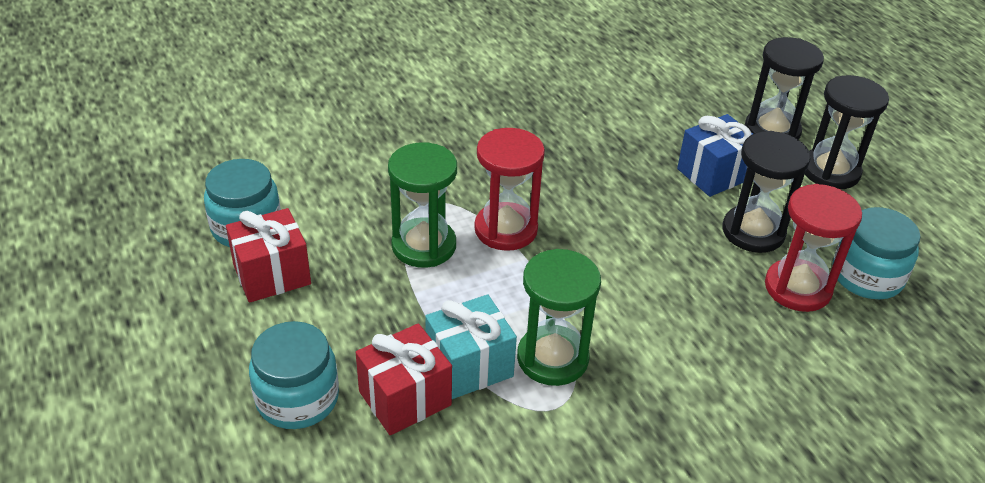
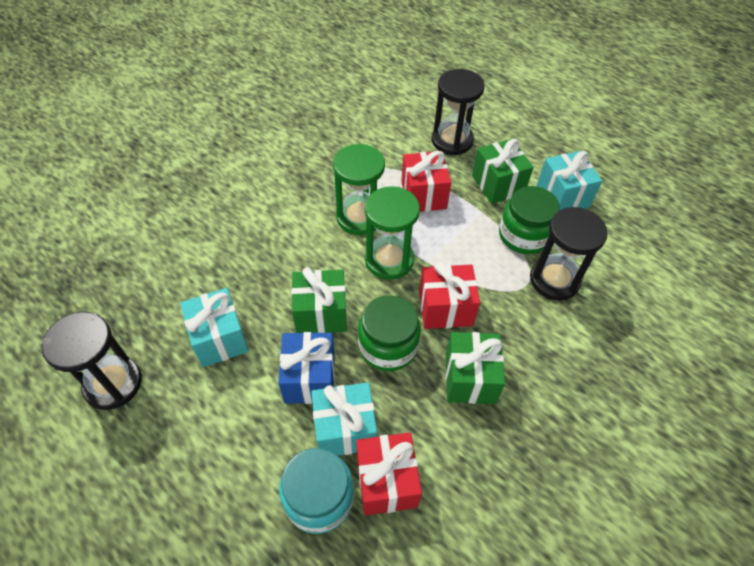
green gift: none = 0 -> [291,267,347,333] [446,332,505,404] [472,139,534,204] = 3
green jar: none = 0 -> [358,295,421,371] [499,186,560,254] = 2
red gift: [226,208,311,303] [356,323,452,435] = 2 -> [356,432,422,516] [401,151,451,212] [419,262,480,329] = 3
red hourglass: [474,128,545,251] [765,184,862,312] = 2 -> none = 0
turquoise gift: [425,295,517,399] = 1 -> [180,288,249,367] [311,382,377,456] [536,151,602,210] = 3
turquoise jar: [204,159,281,247] [249,321,339,429] [832,207,921,299] = 3 -> [279,448,354,534] = 1

